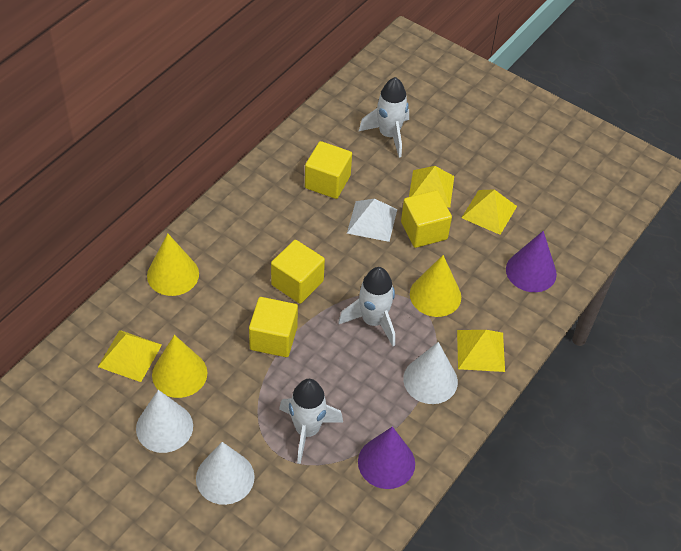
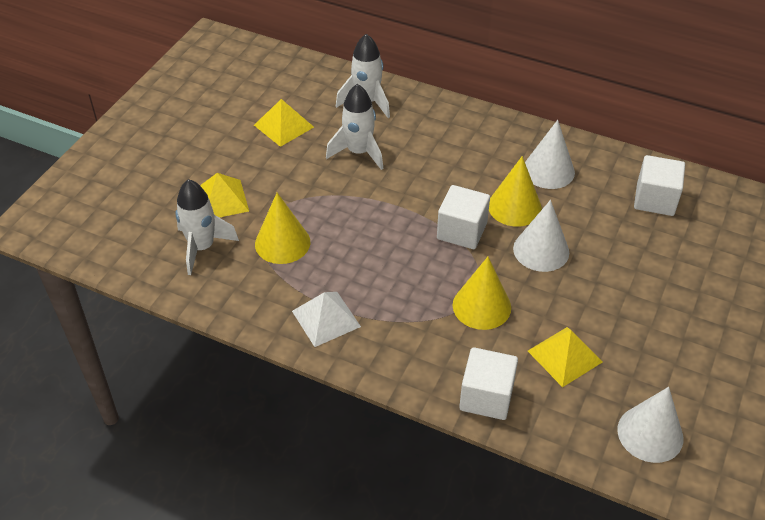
purple cone: [358,427,415,489] [506,231,557,292] = 2 -> none = 0
white cube: none = 0 -> [437,185,490,249] [459,347,518,420] [634,155,685,216] = 3
yellow cube: [249,297,298,357] [271,240,325,304] [305,141,352,199] [401,190,452,248] = 4 -> none = 0
yellow pyramid: [98,330,162,382] [409,166,454,208] [457,330,505,372] [461,189,517,235] = 4 -> [200,173,249,218] [254,99,314,147] [528,327,602,387] = 3

